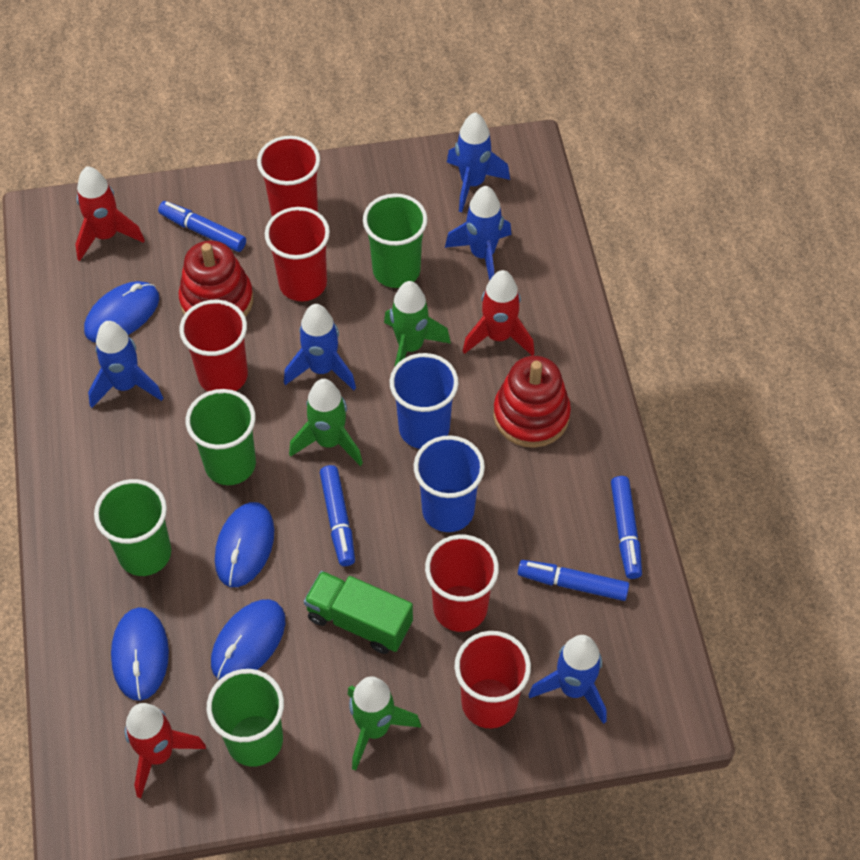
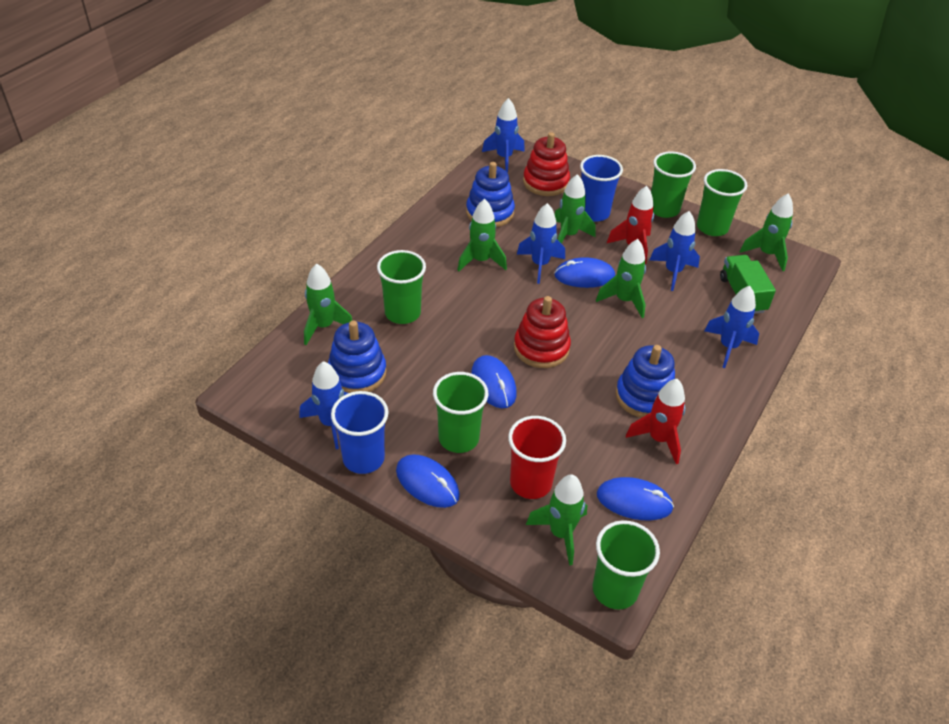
blue marker: [158,201,246,252] [320,465,355,566] [518,560,629,601] [611,476,642,579] = 4 -> none = 0
blue stacking toy: none = 0 -> [328,320,387,393] [466,162,515,227] [616,345,675,418] = 3
green cup: [94,479,171,576] [186,389,256,485] [207,669,284,767] [363,193,428,288] = 4 -> [377,250,426,324] [433,372,488,453] [593,520,660,609] [651,151,696,218] [697,169,747,236] = 5
green rocket: [289,379,363,466] [347,676,421,771] [384,281,451,366] = 3 -> [304,263,353,345] [458,199,507,271] [526,475,587,566] [555,174,595,244] [596,239,646,318] [740,193,793,271] = 6
red cup: [179,300,248,391] [257,136,320,217] [265,207,330,301] [425,534,499,632] [455,631,531,728] = 5 -> [508,416,566,499] = 1
red rocket: [75,166,145,261] [125,703,206,798] [463,270,534,356] = 3 -> [607,186,654,264] [626,379,685,464] = 2

